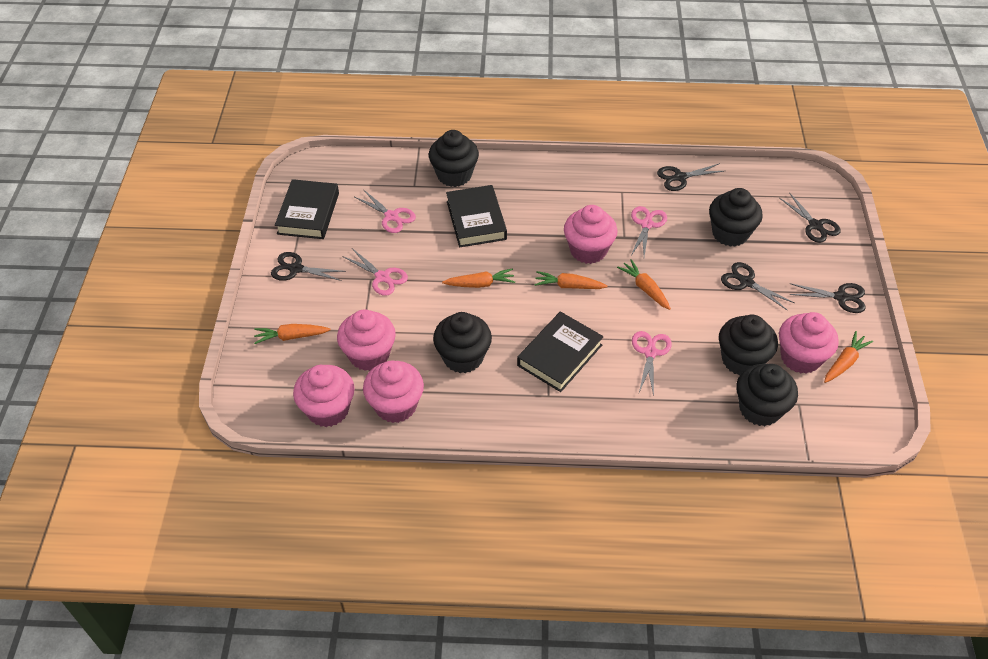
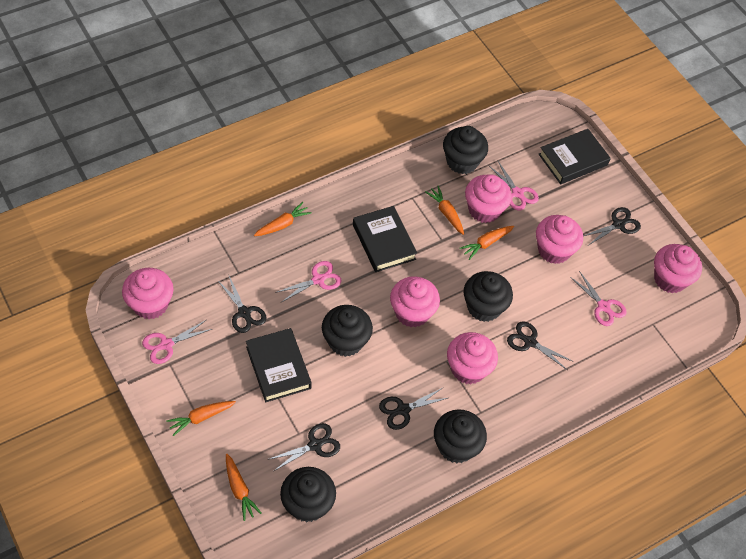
pink cupcake: [293,365,355,427] [337,309,396,371] [363,361,424,423] [564,205,618,264] [779,312,839,374] = 5 -> [122,268,174,319] [390,276,440,328] [447,332,498,384] [465,174,512,223] [536,215,583,264] [654,244,702,293] = 6

